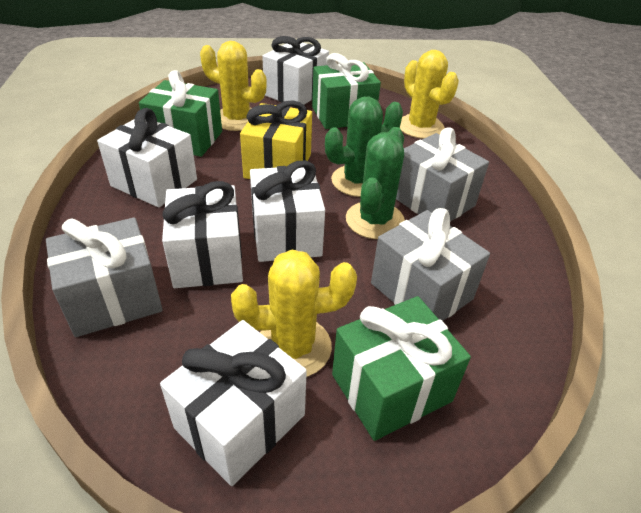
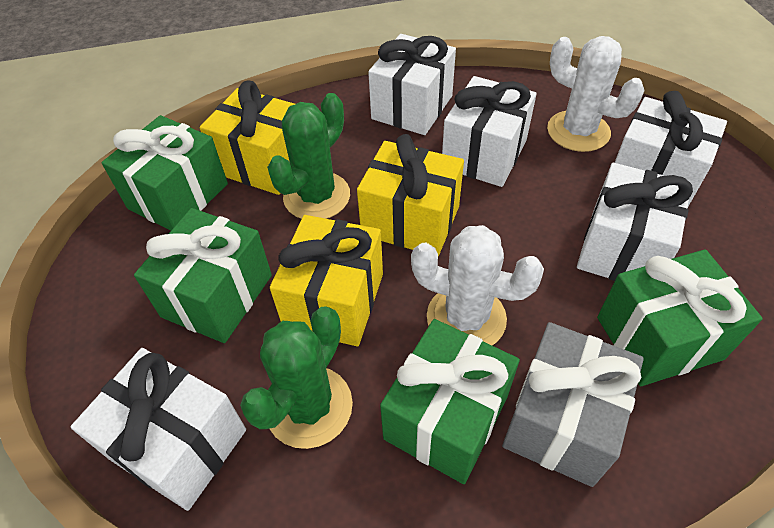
green gift: [139,70,222,157] [312,53,381,129] [332,296,471,441] = 3 -> [102,115,228,231] [134,208,272,343] [380,319,520,484] [597,250,763,386] = 4
grey gift: [46,218,163,337] [371,208,490,321] [396,127,489,222] = 3 -> [502,322,644,487] = 1
white cactus: none = 0 -> [411,225,544,345] [547,36,645,152] = 2
yellow cactus: [200,41,267,131] [231,250,357,377] [400,50,459,139] = 3 -> none = 0
yellow gift: [240,100,312,179] = 1 -> [200,81,295,195] [270,215,383,346] [357,134,464,256] = 3

